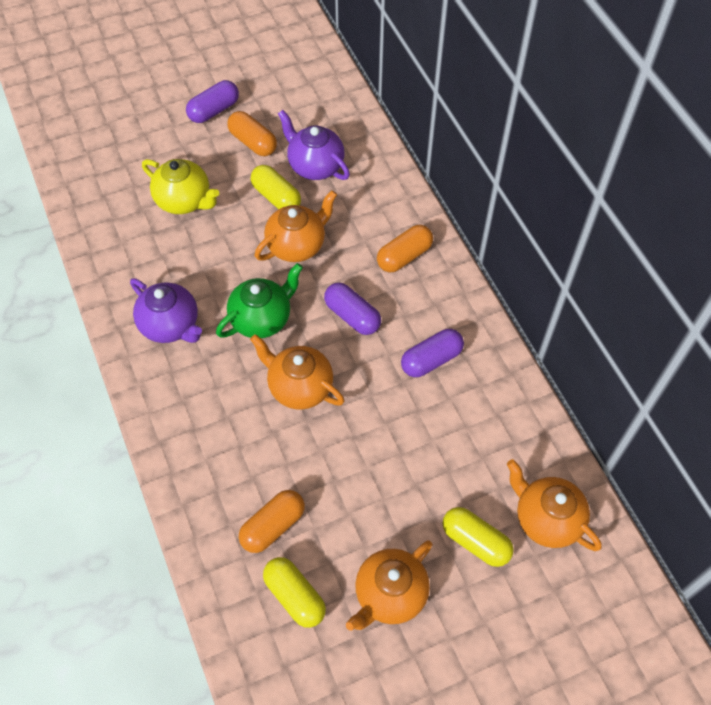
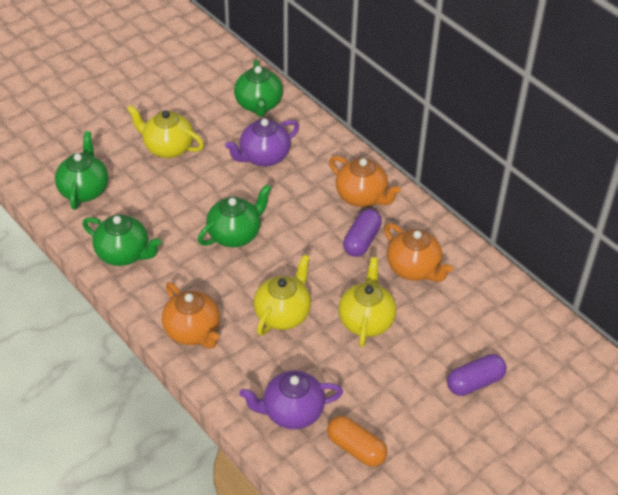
green teapot: [216,263,303,338] = 1 -> [55,131,108,210] [83,215,161,266] [198,184,271,247] [234,59,283,117] = 4
orange capsule: [227,111,277,156] [239,490,305,553] [377,225,433,272] = 3 -> [327,416,387,467] = 1
orange teapot: [250,334,345,410] [255,190,337,262] [346,540,433,631] [507,459,601,551] = 4 -> [162,282,220,349] [329,156,401,207] [384,223,453,282] = 3
purple capsule: [186,80,239,123] [324,283,381,335] [401,329,464,377] = 3 -> [343,209,382,257] [447,354,507,396] = 2
yellow capsule: [251,165,301,209] [263,557,326,628] [443,507,514,567] = 3 -> none = 0
yellow teapot: [142,159,219,214] = 1 -> [127,105,204,158] [254,254,311,336] [339,257,396,347] = 3

